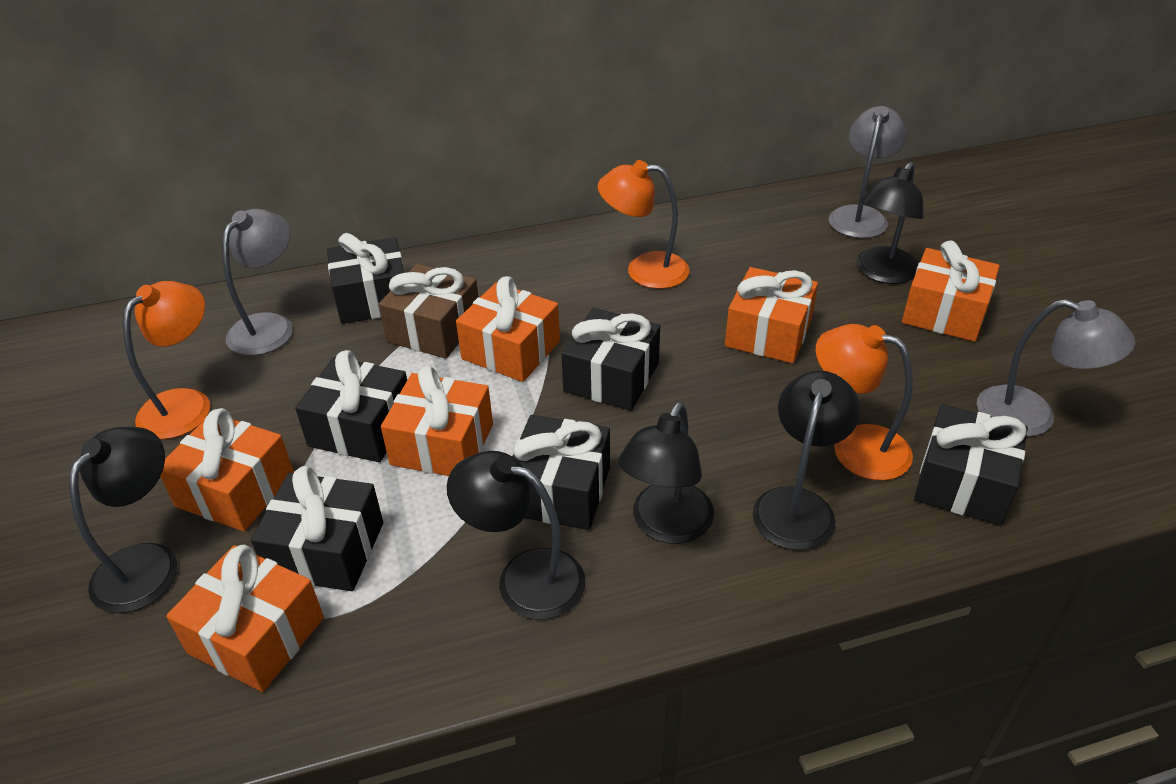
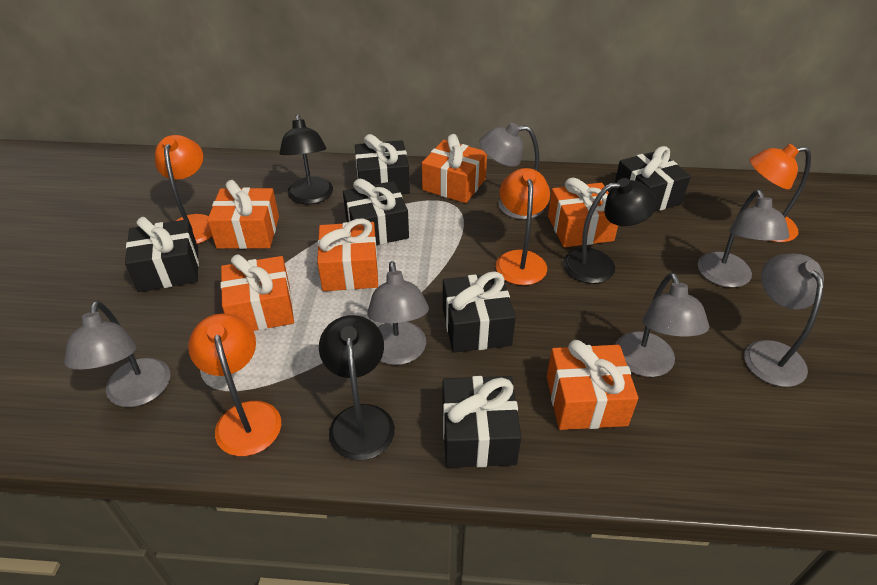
black lamp: [69,427,178,613] [447,451,585,620] [618,402,714,544] [753,370,861,550] [856,162,924,284] = 5 -> [279,114,333,204] [319,315,395,460] [563,178,658,284] = 3
brown gift: [379,264,478,359] = 1 -> none = 0
grey lamp: [222,209,293,356] [829,106,907,238] [977,299,1135,437] = 3 -> [64,301,170,407] [367,261,429,365] [479,123,545,219] [615,273,710,377] [698,190,790,288] [744,254,824,387] = 6
orange lamp: [123,281,210,439] [598,160,690,289] [816,324,913,481] = 3 -> [155,135,212,244] [188,313,281,456] [496,168,550,285] [749,144,811,242] = 4

